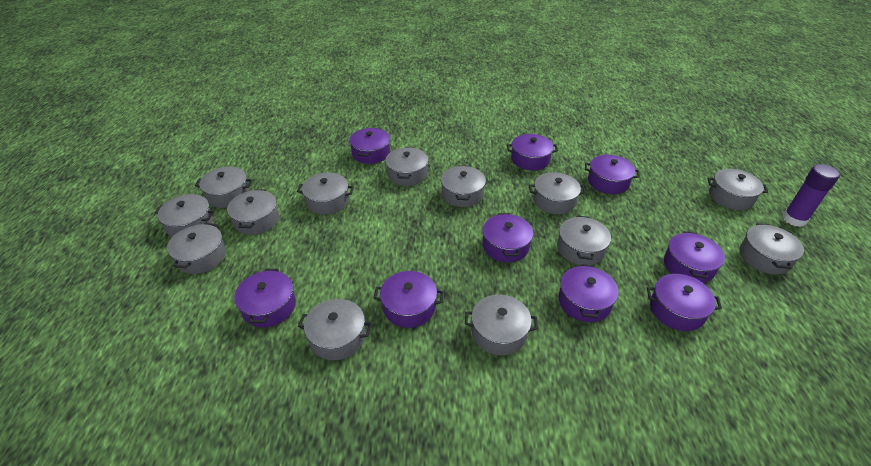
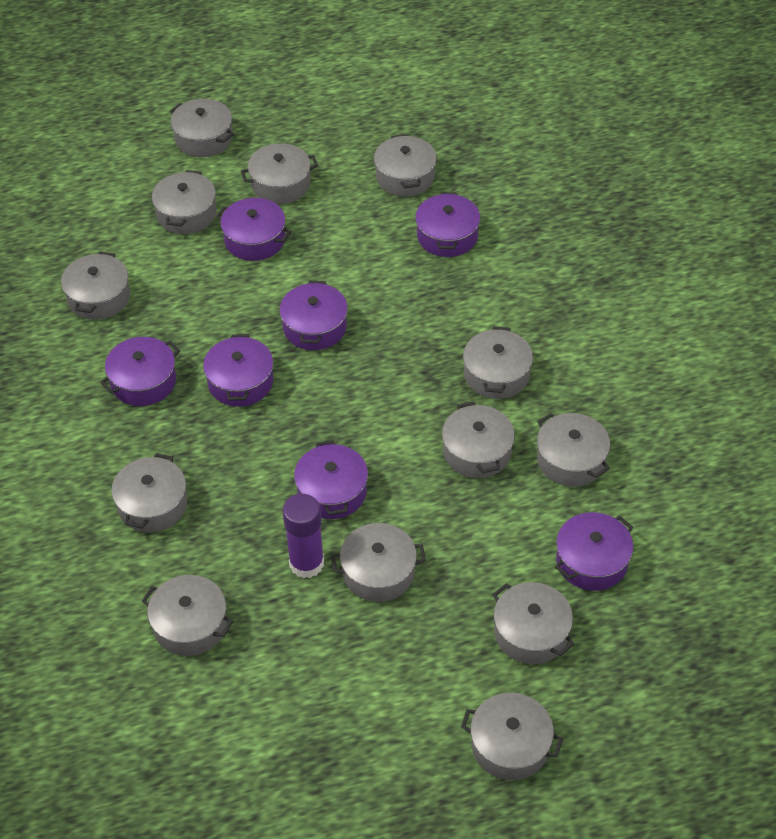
purple pot: [234,269,296,328] [349,128,390,164] [374,271,444,328] [482,213,533,262] [507,134,558,171] [558,264,618,322] [585,155,640,194] [647,274,722,331] [664,231,725,283] = 9 -> [100,337,180,406] [203,334,273,407] [216,198,291,261] [280,281,348,350] [294,440,368,519] [415,192,480,257] [555,512,633,591] = 7

